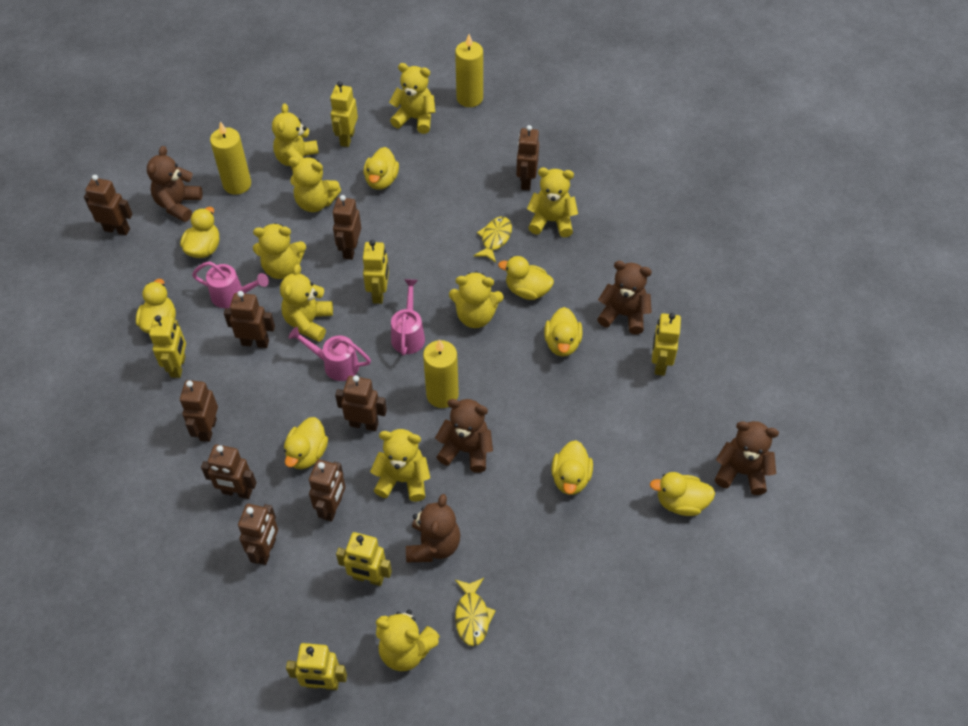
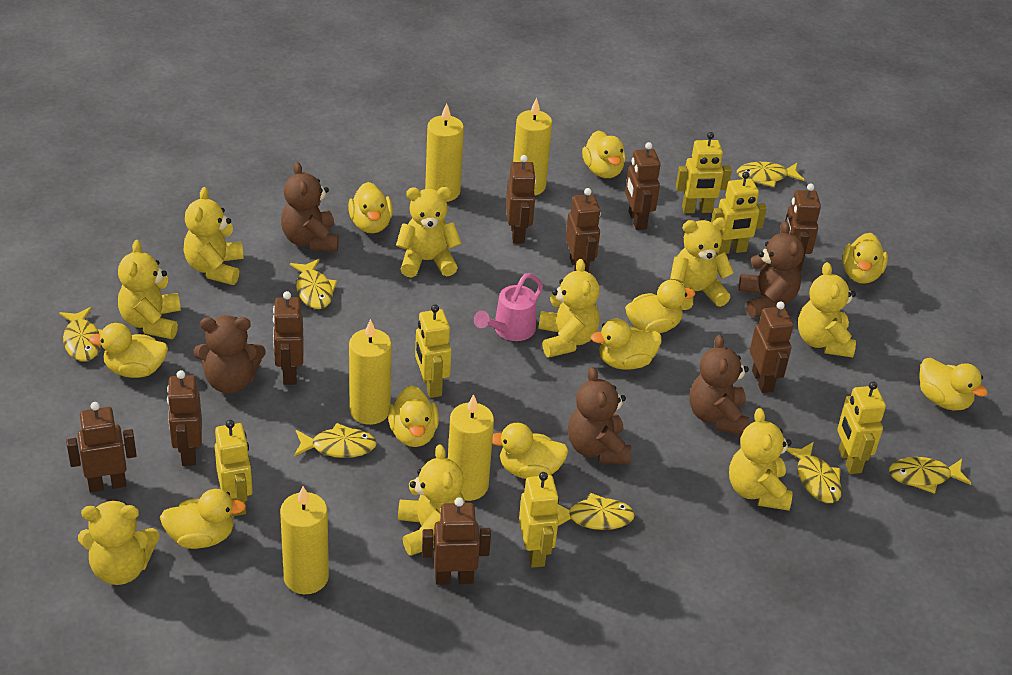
pink watering can: [192,261,269,308] [288,327,371,381] [391,279,425,356] = 3 -> [474,273,543,341] = 1
yellow candle: [210,121,251,195] [423,339,459,408] [455,34,483,107] = 3 -> [280,486,329,594] [349,319,392,425] [425,103,464,202] [448,394,494,501] [513,98,552,196] = 5
yellow duck: [136,279,176,333] [180,207,219,258] [284,417,328,469] [364,147,399,190] [498,256,554,300] [544,307,583,357] [551,440,593,495] [650,472,715,516] = 8 -> [89,323,168,378] [160,489,246,549] [348,182,393,233] [388,385,439,447] [492,423,568,479] [582,131,625,178] [591,319,661,370] [625,280,695,334] [842,233,888,284] [920,358,988,411] = 10
yellow fish: [455,578,496,646] [474,216,512,263] = 2 -> [59,307,102,361] [290,259,337,309] [294,423,377,458] [556,493,635,530] [737,162,805,187] [786,442,842,503] [889,457,972,494] = 7

